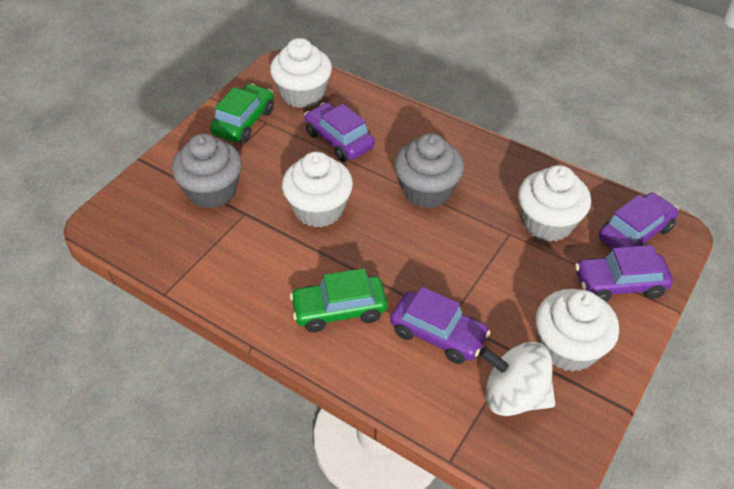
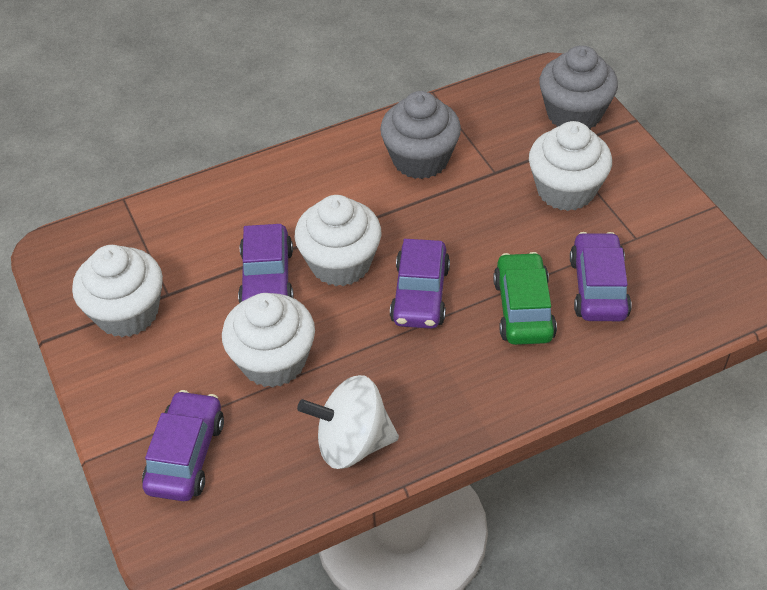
green car: [210,84,274,143] [290,268,387,333] = 2 -> [493,252,557,345] = 1

